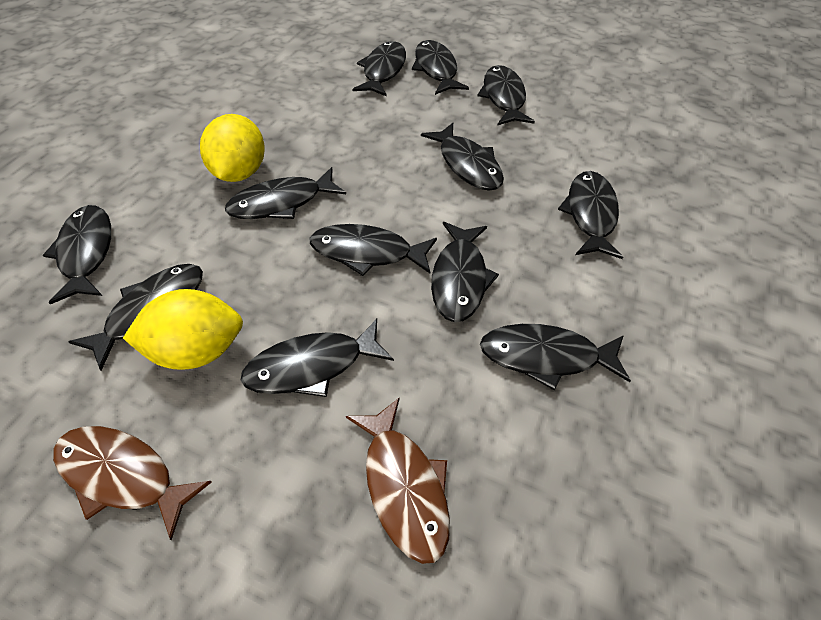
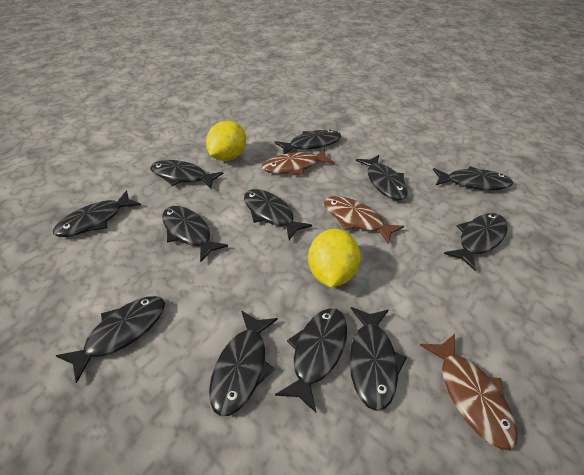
brown fish: [53,426,212,540] [346,397,450,564] = 2 -> [262,149,335,175] [324,196,404,244] [420,334,518,450] = 3

